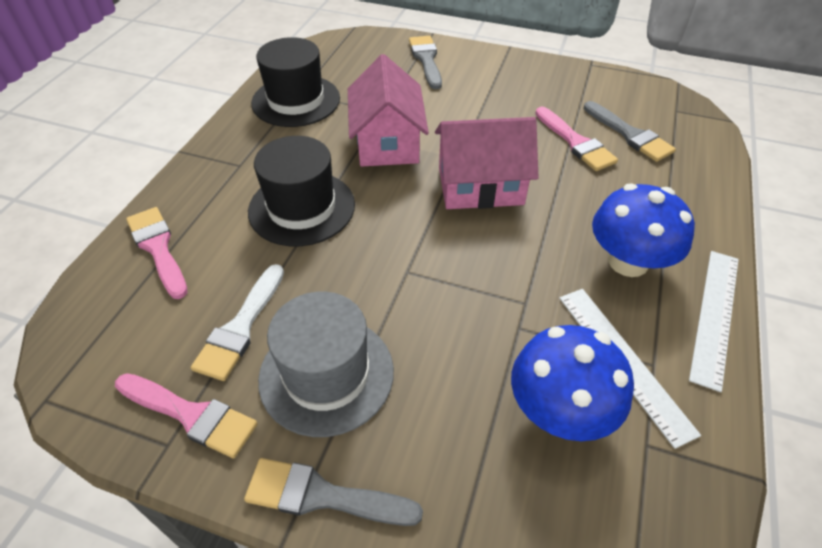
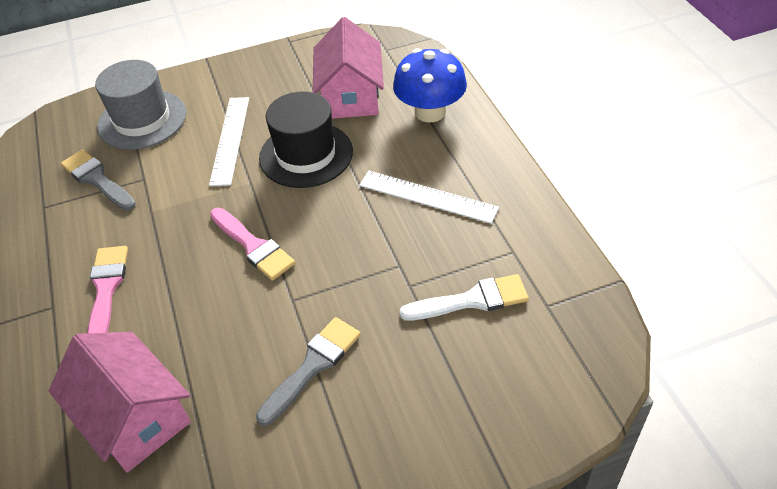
black hat: [248,136,355,246] [251,37,340,127] = 2 -> [259,92,353,188] = 1
blue mushroom: [511,325,634,441] [592,184,695,277] = 2 -> [393,48,467,123] = 1
grey brush: [244,458,423,526] [409,36,442,89] [584,101,676,162] = 3 -> [60,150,136,211] [256,317,361,426] = 2
pink brush: [115,373,258,459] [126,207,188,299] [535,107,618,171] = 3 -> [87,246,128,333] [210,207,295,280] = 2

